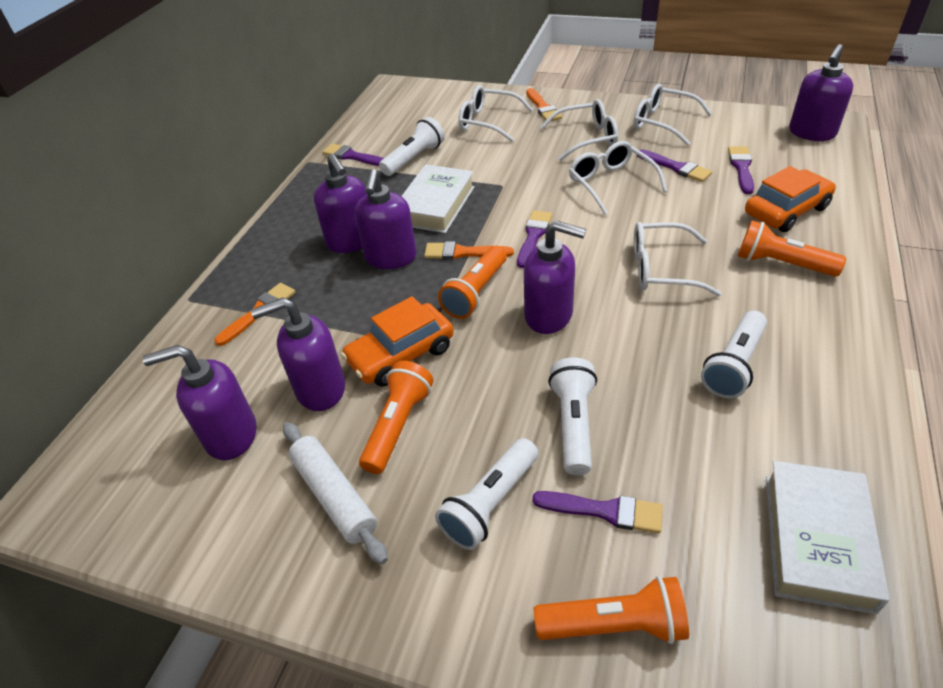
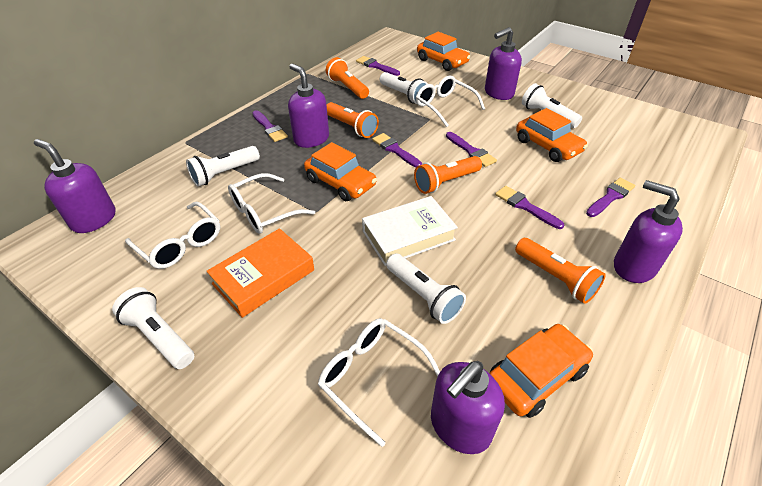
orange book: none = 0 -> [207,228,314,318] = 1
orange brush: [214,283,295,346] [424,241,514,260] [526,88,562,121] = 3 -> none = 0
orange car: [341,296,454,387] [745,166,836,232] = 2 -> [304,142,377,201] [417,32,470,71] [489,324,593,418] [516,108,588,162] = 4
purple brush: [322,143,384,166] [517,210,552,268] [532,491,663,533] [637,149,712,182] [728,146,754,194] = 5 -> [253,110,288,142] [356,56,400,76] [372,133,422,168] [446,132,497,167] [495,186,564,229] [586,178,635,217] = 6
purple soap dispenser: [142,345,256,460] [251,297,345,411] [314,153,367,253] [355,169,417,269] [524,221,586,334] [789,44,853,141] = 6 -> [34,139,115,233] [288,64,329,148] [431,361,505,454] [485,27,522,100] [614,180,683,283] = 5
white book: [402,164,475,233] [766,461,890,614] = 2 -> [362,196,458,266] = 1
white flashlight: [379,117,445,176] [435,438,538,550] [548,357,597,475] [701,311,767,398] = 4 -> [112,287,194,369] [186,146,260,186] [380,72,428,104] [386,254,466,324] [522,83,582,128] = 5
white glasses: [458,85,533,142] [541,99,618,161] [569,141,667,215] [633,84,712,146] [634,222,722,296] = 5 -> [125,202,220,269] [228,173,315,234] [318,318,440,447] [416,75,485,127] = 4
white rolling pin: [283,422,388,564] = 1 -> none = 0

